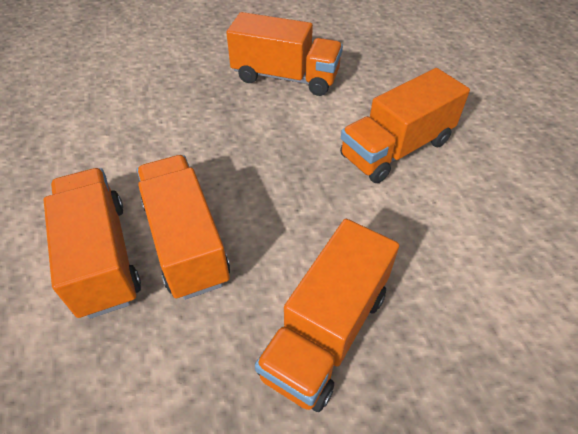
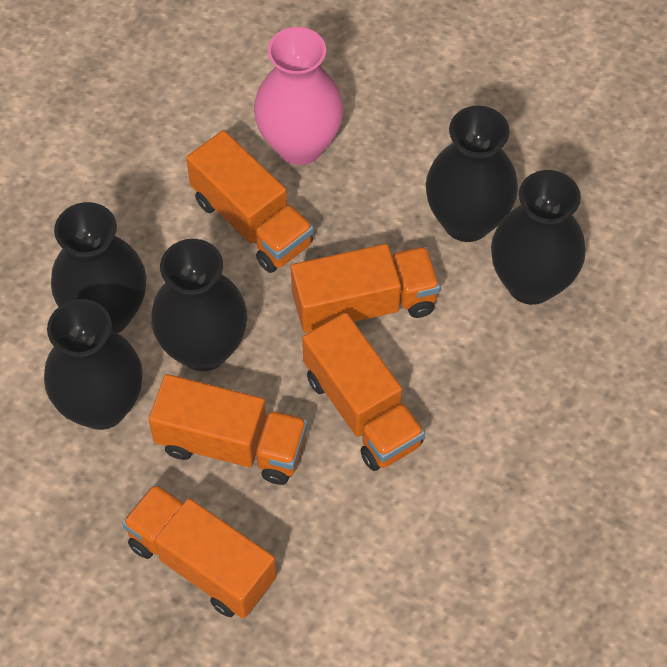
black vase: none = 0 -> [44,299,143,430] [51,202,146,333] [151,239,247,371] [426,106,518,242] [491,170,586,305] = 5
pink vase: none = 0 -> [254,27,344,165] = 1

